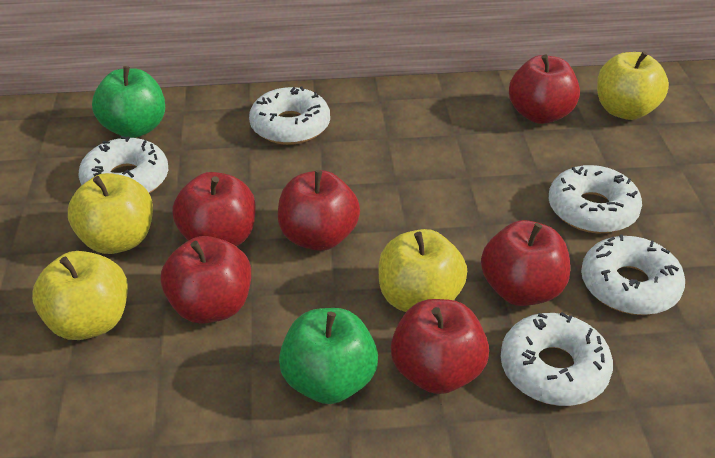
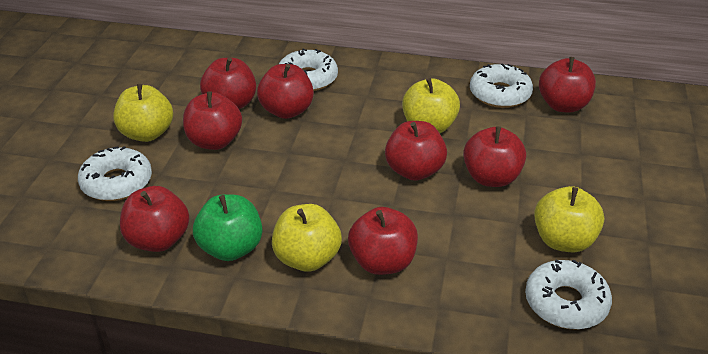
green apple: [92,66,165,138] [279,308,378,404] = 2 -> [193,194,262,261] = 1
red apple: [161,236,251,324] [172,172,256,247] [278,170,360,251] [391,299,489,394] [481,220,570,306] [509,55,580,124] = 6 -> [120,186,189,252] [183,91,242,150] [200,58,256,109] [257,64,314,119] [348,207,418,275] [385,121,447,181] [463,126,526,187] [539,57,596,112] = 8
white donut: [78,136,168,193] [249,87,330,145] [500,312,613,406] [549,165,642,233] [581,234,685,315] = 5 -> [78,146,152,201] [279,49,338,91] [470,63,533,108] [525,259,612,330] = 4

